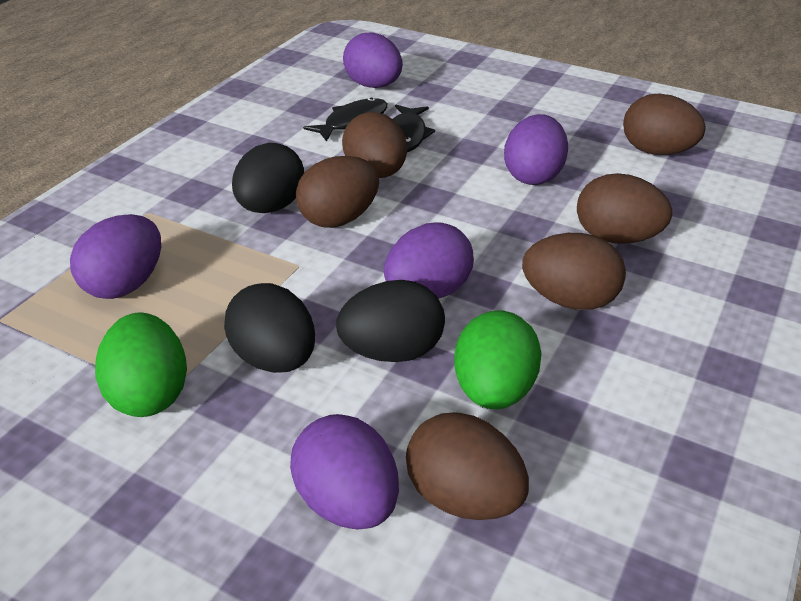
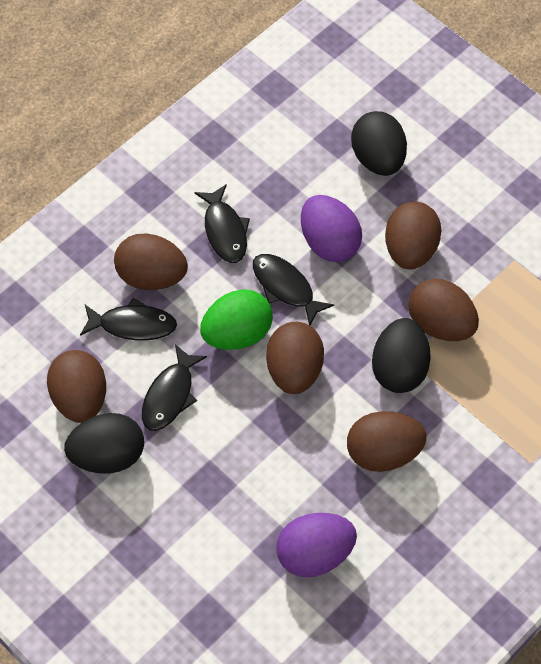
black fish: [303,98,388,142] [393,105,435,152] = 2 -> [80,298,177,341] [142,344,207,431] [194,184,250,263] [253,254,334,326] = 4
green egg: [95,312,187,417] [454,311,541,409] = 2 -> [200,289,273,350] = 1
purple egg: [70,214,161,299] [290,414,399,529] [343,32,403,88] [384,222,474,299] [504,114,568,185] = 5 -> [276,513,357,577] [301,195,362,262] = 2

